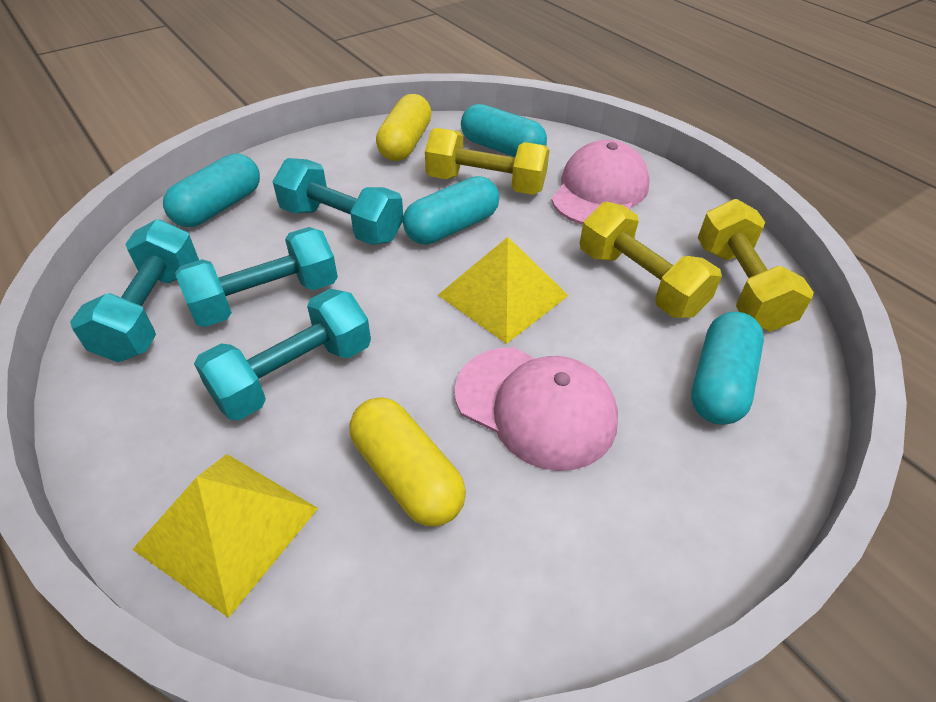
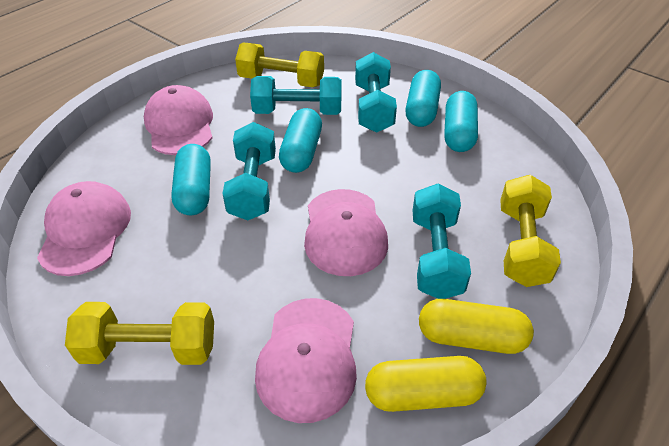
pink cap: [454,348,618,471] [551,140,650,225] = 2 -> [37,181,131,276] [144,85,213,155] [255,298,357,423] [304,189,388,276] = 4
yellow pyramid: [132,454,318,618] [438,237,569,344] = 2 -> none = 0

